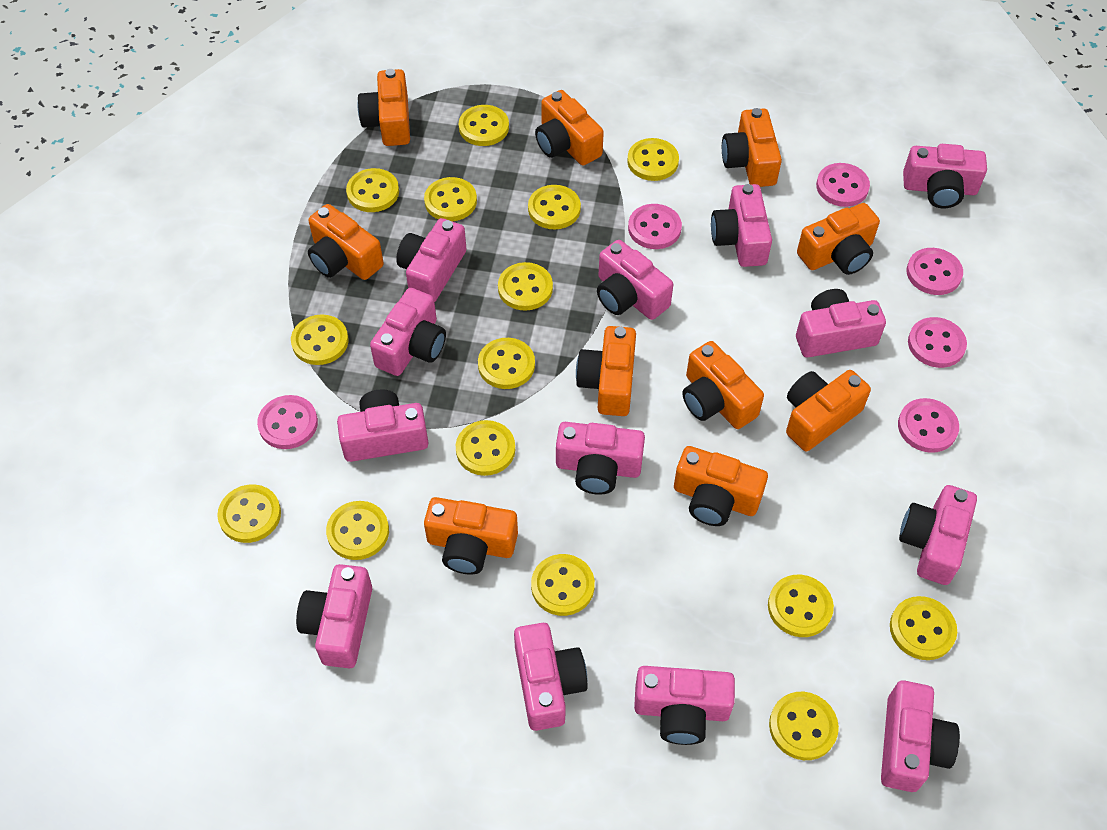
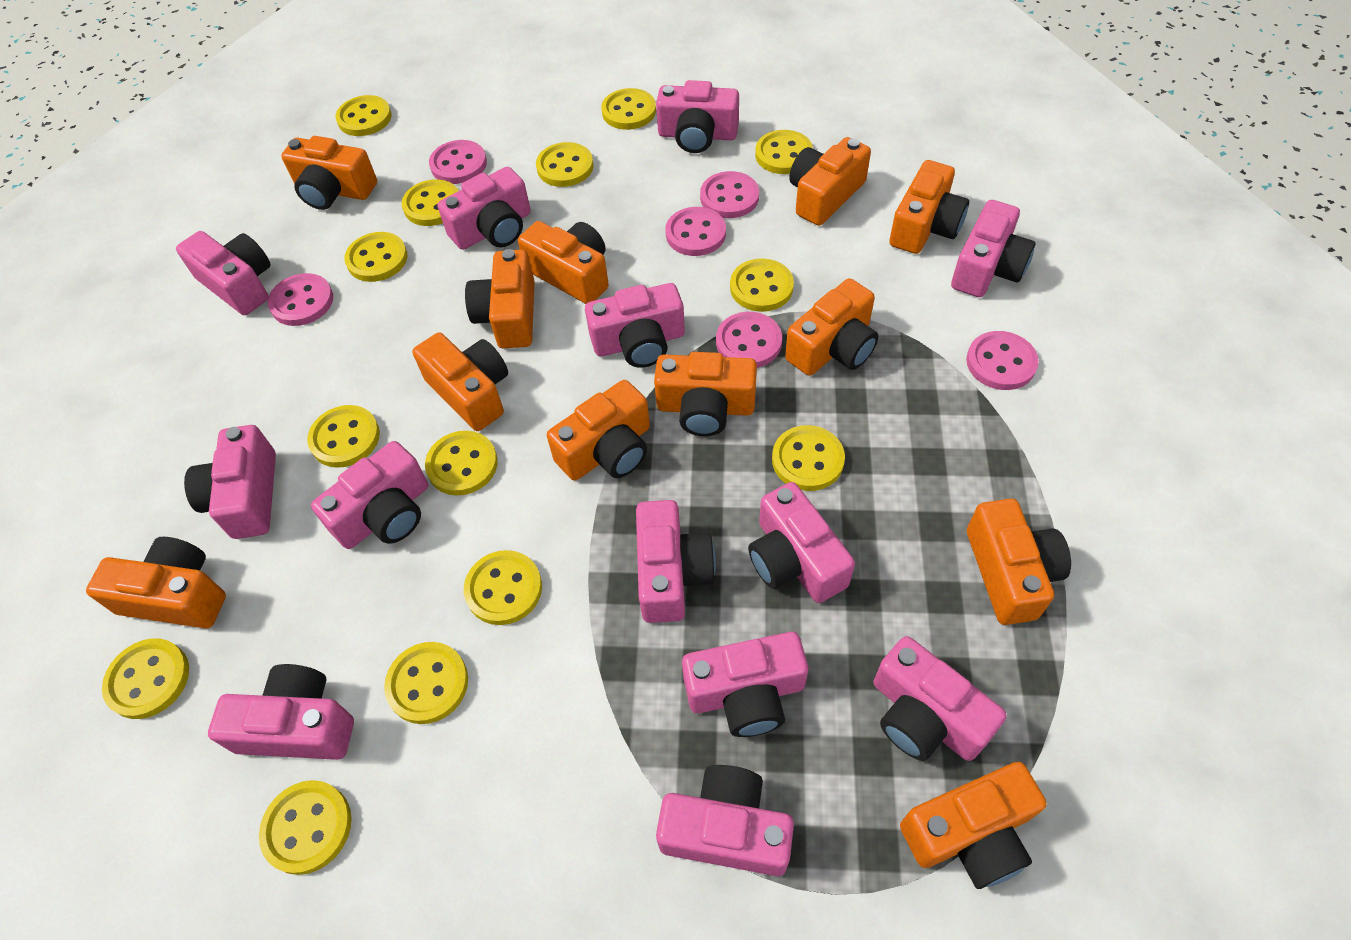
orange camera: [308,204,384,280] [357,69,410,146] [424,497,518,574] [535,90,604,165] [576,326,636,416] [674,446,768,526] [682,341,764,429] [722,108,782,187] [786,370,871,451] [797,203,880,275] = 10 -> [86,537,226,629] [281,136,377,210] [413,333,508,431] [465,249,535,349] [518,221,609,304] [547,380,650,481] [654,352,757,436] [785,278,879,376] [789,137,871,226] [889,160,969,254] [900,762,1047,889] [967,498,1071,625] = 12
yellow button: [217,484,281,543] [291,314,349,365] [326,501,389,560] [346,168,399,212] [424,177,477,221] [456,420,515,476] [459,105,509,146] [478,338,535,389] [498,262,553,311] [528,185,581,229] [531,554,595,616] [627,138,679,181] [768,575,834,637] [769,692,839,760] [890,596,957,660] = 15 -> [102,638,189,719] [259,780,352,875] [307,405,380,468] [335,95,391,136] [344,232,408,282] [384,642,468,724] [402,179,458,226] [425,431,498,496] [464,550,542,625] [536,142,593,187] [601,88,656,130] [730,258,794,312] [755,130,813,174] [772,425,845,491] = 14

